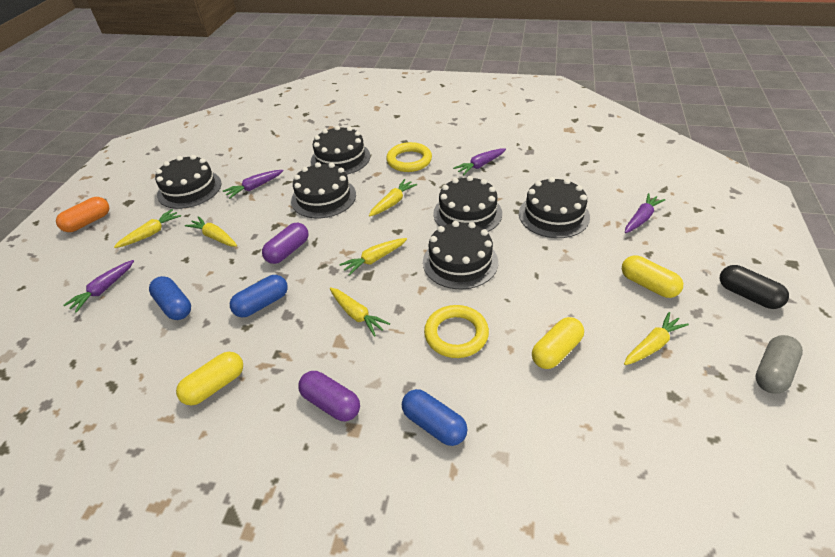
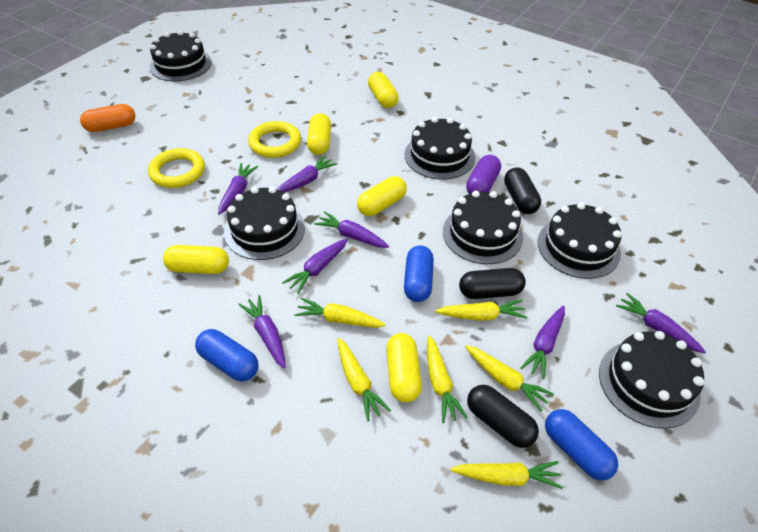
black capsule: [720,265,789,309] = 1 -> [459,268,526,299] [467,385,539,448] [504,167,541,214] = 3
grey capsule: [756,335,803,394] = 1 -> none = 0
purple capsule: [262,223,309,264] [298,371,360,421] = 2 -> [466,155,501,194] = 1
purple carrot: [64,260,134,313] [223,170,284,199] [453,149,506,176] [625,193,665,233] = 4 -> [218,163,258,215] [238,295,286,368] [277,155,337,193] [282,238,348,294] [314,211,389,248] [520,306,565,379] [616,293,706,354] = 7
yellow capsule: [176,352,243,405] [532,317,584,369] [622,255,683,298] = 3 -> [163,245,229,274] [307,113,331,155] [357,176,407,216] [368,72,399,108] [386,333,422,402] = 5

